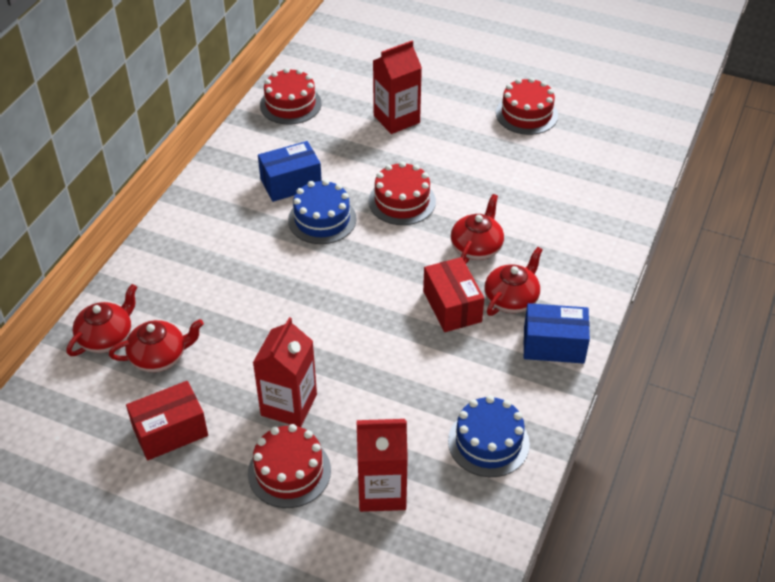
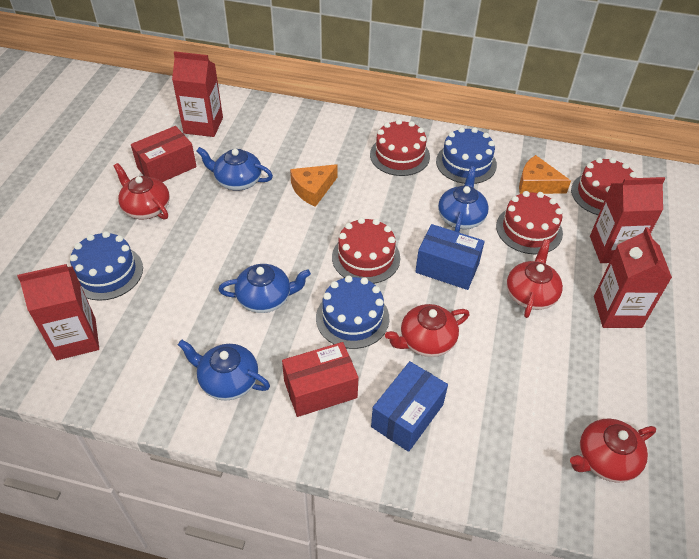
blue cake: [288,179,357,244] [448,395,530,477] = 2 -> [70,231,143,301] [316,276,389,349] [436,127,497,184] = 3
blue teapot: none = 0 -> [178,340,270,401] [196,147,273,191] [218,264,311,313] [438,166,489,232] = 4
orange cheese: none = 0 -> [290,164,338,207] [519,155,571,194] = 2
red carton: [253,317,317,427] [357,419,408,512] [373,41,422,134] = 3 -> [17,264,99,360] [172,51,223,137] [590,177,665,263] [594,227,672,328] = 4

